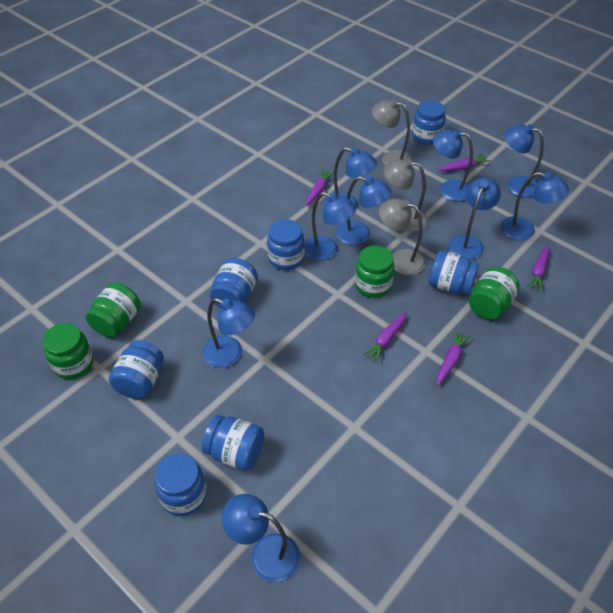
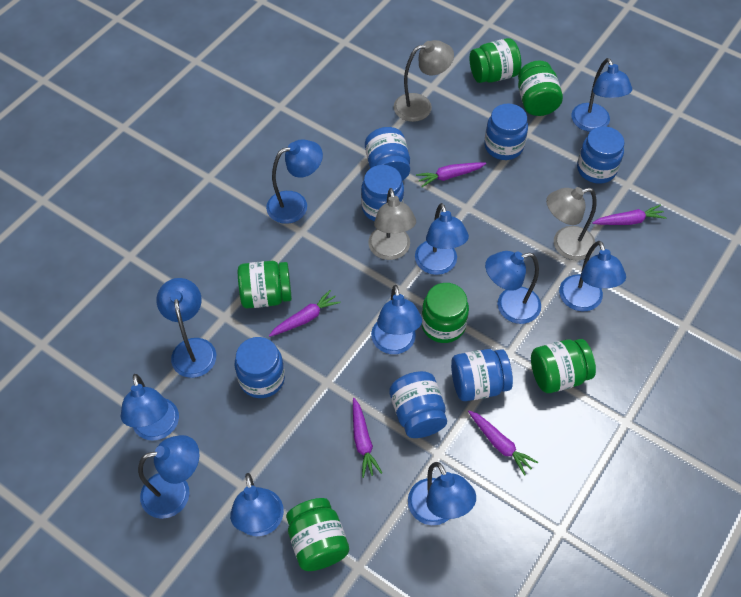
blue lamp: [202,298,255,368] [222,494,300,582] [304,192,356,261] [325,147,377,208] [336,176,392,245] [433,129,473,202] [448,178,501,260] [500,172,569,240] [504,124,544,198] = 9 -> [121,374,179,441] [138,435,199,519] [156,278,216,378] [230,473,284,536] [266,139,323,224] [371,285,422,354] [408,462,476,525] [415,203,469,275] [485,251,541,324] [559,241,626,312] [571,58,632,132] = 11
green jar: [42,323,94,379] [86,283,141,338] [355,245,395,298] [469,267,520,320] = 4 -> [238,261,292,308] [286,498,349,571] [421,283,469,343] [470,38,521,83] [518,60,563,116] [531,339,596,393] = 6

